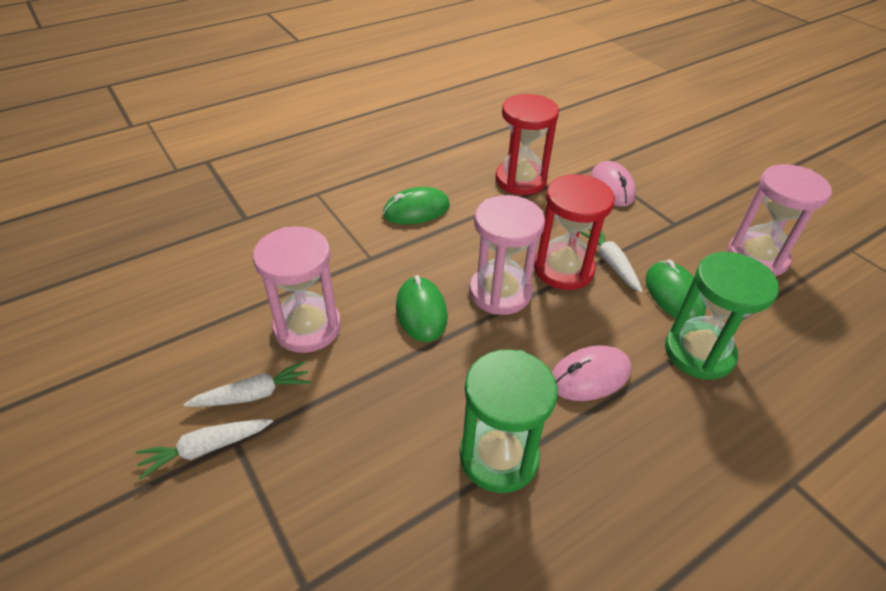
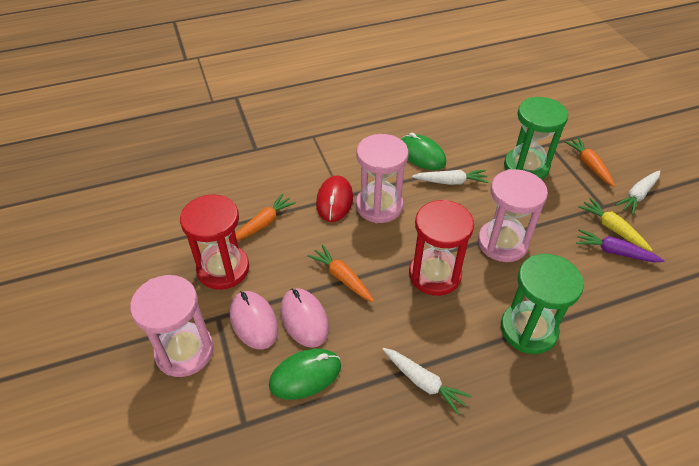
green mouse: [383,187,450,225] [396,275,447,342] [646,260,706,321] = 3 -> [269,349,341,400] [401,133,446,170] = 2
orange carrot: none = 0 -> [235,193,296,241] [307,245,374,302] [564,137,615,187] = 3
purple carrot: none = 0 -> [576,229,665,262] = 1
red mouse: none = 0 -> [316,175,353,222] = 1
yellow carrot: none = 0 -> [578,198,652,251] = 1

